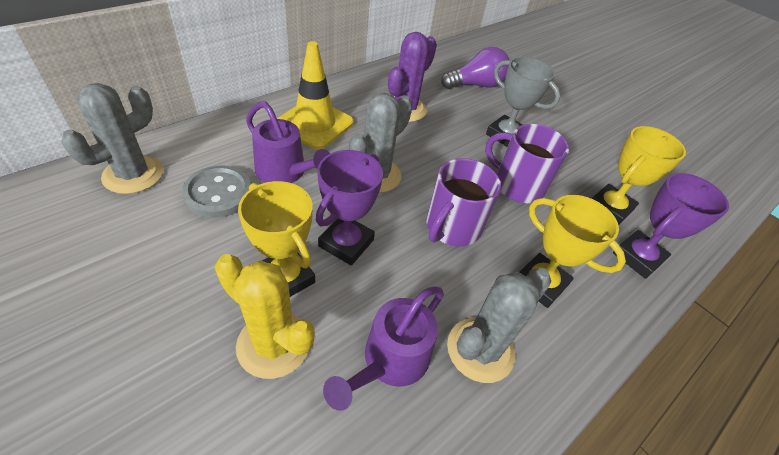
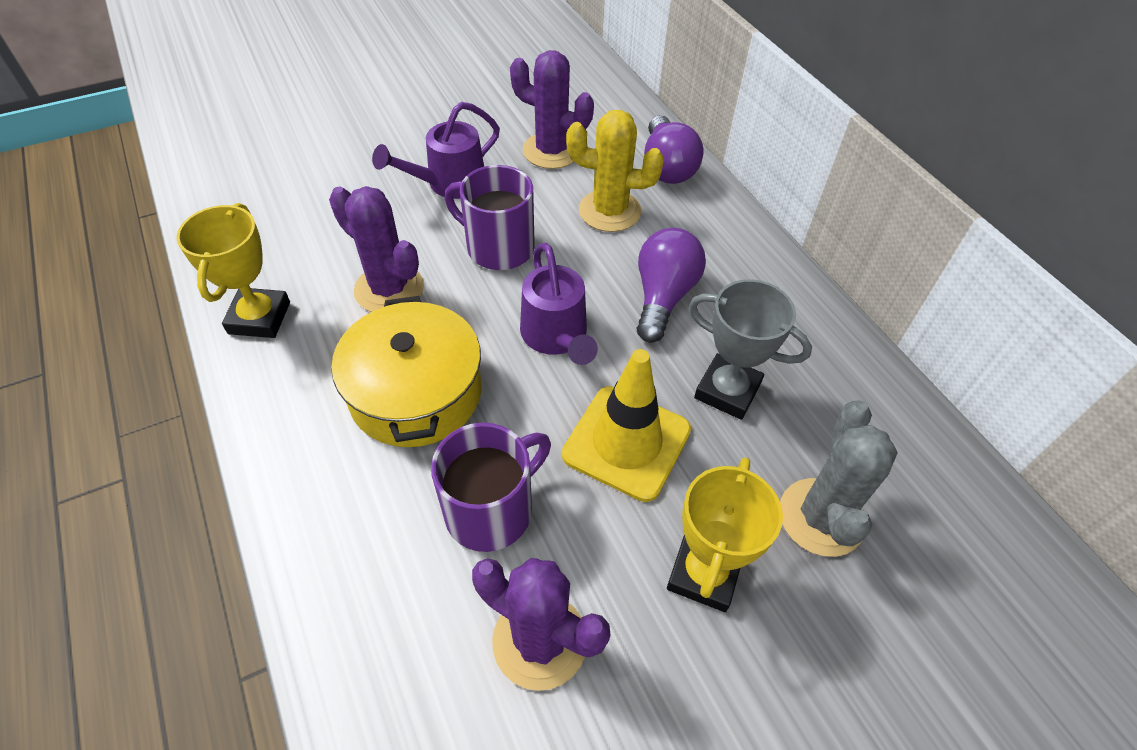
grey button: [182,166,251,218] = 1 -> none = 0
grey cactus: [61,83,163,194] [349,93,413,193] [447,268,551,383] = 3 -> [780,400,898,557] = 1
purple cactus: [388,32,437,122] = 1 -> [329,186,424,312] [472,558,610,691] [510,50,594,169] = 3
purple light bulb: [441,47,509,89] = 1 -> [637,228,706,343] [644,115,703,184] = 2
purple trophy: [316,150,383,266] [613,173,729,279] = 2 -> none = 0
yellow pot: none = 0 -> [331,296,482,447] = 1
yellow trophy: [238,181,315,297] [519,195,626,308] [592,126,686,225] = 3 -> [176,203,290,338] [667,457,783,612] = 2

